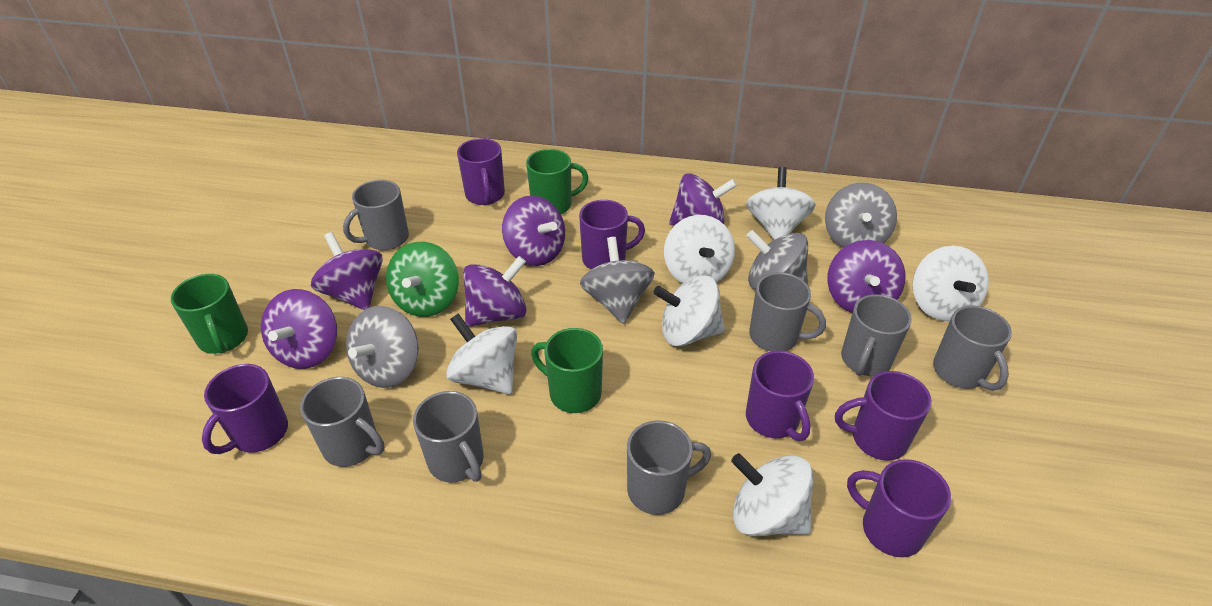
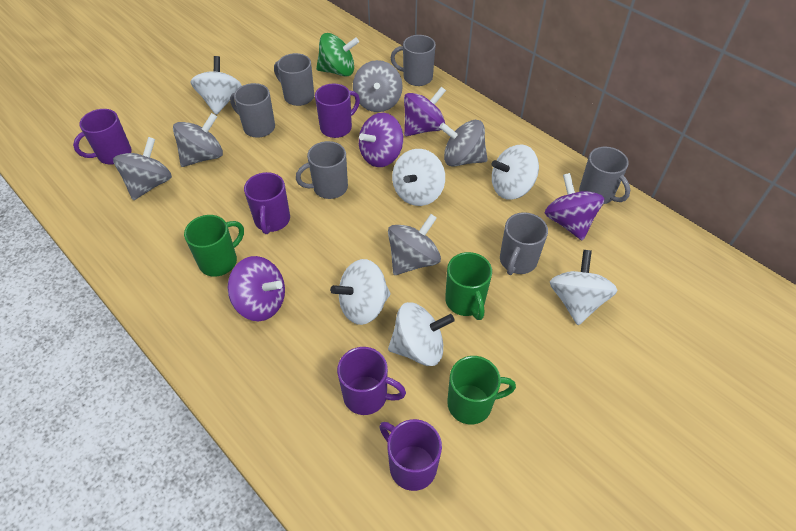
grey mug: [300,377,385,467] [343,180,409,251] [413,391,484,482] [627,421,711,515] [749,272,826,352] [841,294,912,376] [933,306,1012,391] = 7 -> [230,83,275,138] [274,53,314,106] [296,141,348,199] [391,35,436,86] [500,212,548,275] [579,147,630,204] = 6
grey spinning top: [346,306,419,388] [580,237,655,324] [746,230,808,290] [825,183,897,248] = 4 -> [113,137,172,200] [173,113,223,167] [353,60,403,112] [388,214,441,275] [439,120,488,167] = 5
purple mug: [202,364,288,454] [457,138,505,205] [579,200,645,270] [746,351,814,441] [835,371,932,461] [847,459,951,557] = 6 -> [73,109,132,164] [244,172,290,234] [315,83,360,138] [337,347,406,415] [379,419,442,491] = 5
purple spinning top: [261,289,337,369] [311,232,383,310] [463,256,527,327] [502,196,565,266] [669,173,737,226] [827,240,906,313] = 6 -> [228,256,285,321] [359,113,403,167] [404,86,446,136] [545,173,605,241] = 4

